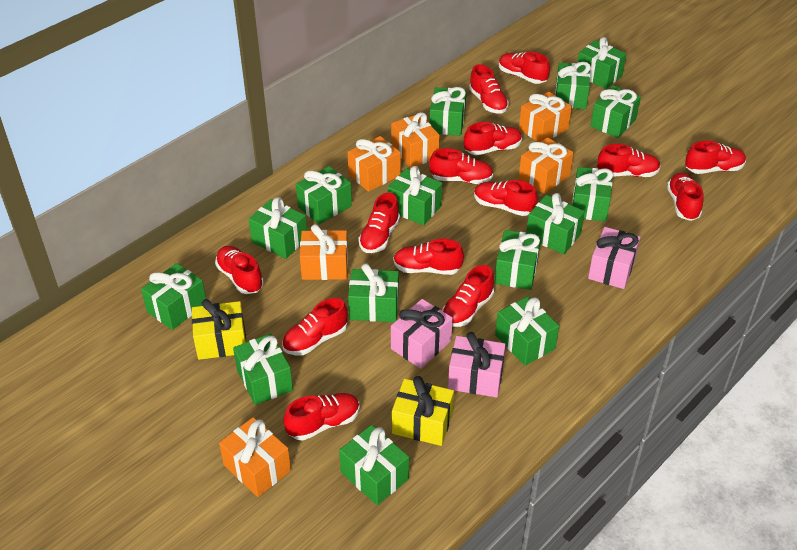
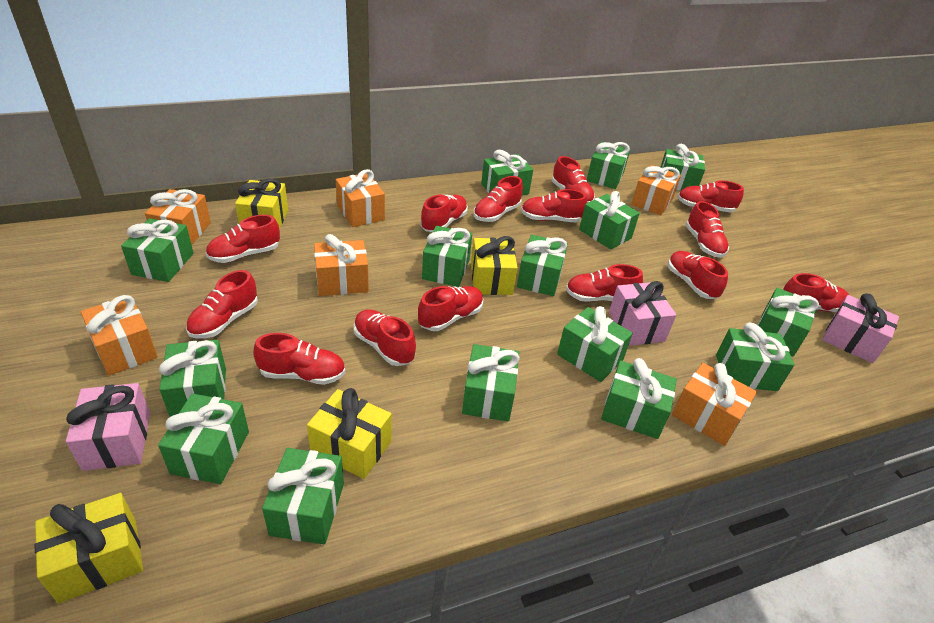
yellow gift: [192,299,246,360] [392,376,454,446] = 2 -> [35,493,143,603] [235,178,288,228] [307,388,392,479] [471,236,518,295] = 4

